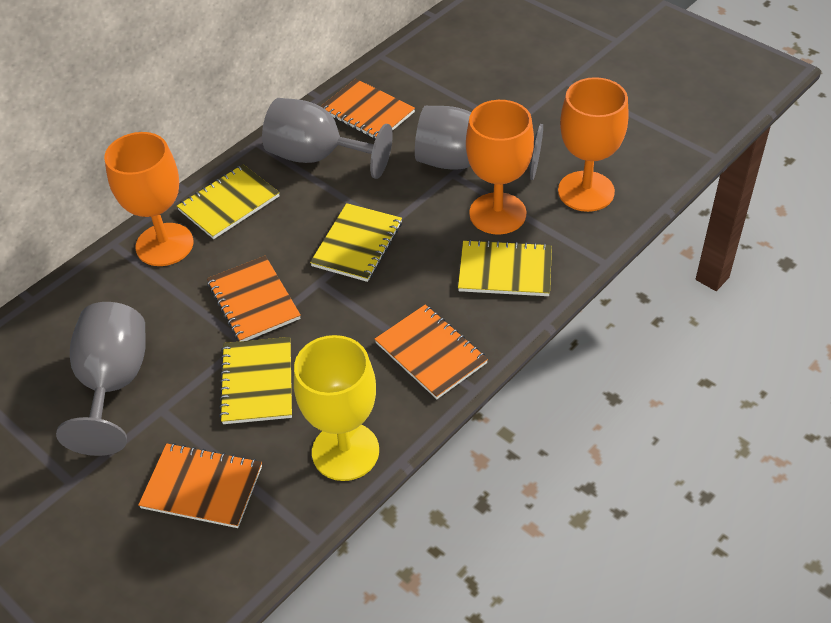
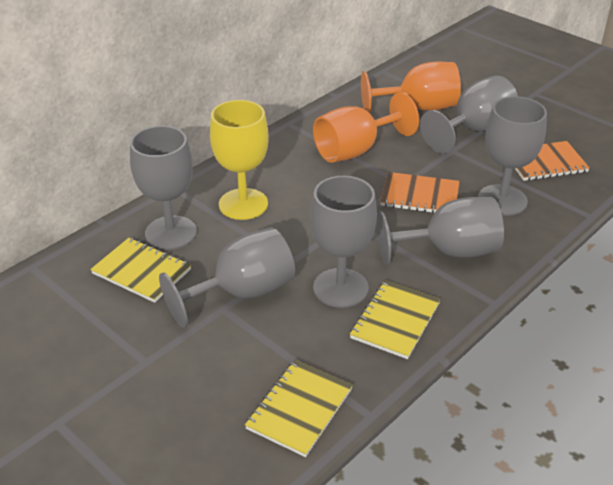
grey goblet: [56,302,146,456] [262,98,393,179] [415,106,543,180] = 3 -> [130,126,197,250] [159,227,295,328] [310,176,377,308] [377,197,504,265] [420,75,518,154] [478,96,547,216] = 6
orange goblet: [104,132,193,266] [466,100,534,235] [558,77,629,212] = 3 -> [313,92,419,163] [361,62,461,113] = 2
orange notebook: [138,443,262,528] [207,256,301,341] [321,79,415,140] [375,304,488,399] = 4 -> [380,172,460,213] [515,141,590,181] = 2
yellow notebook: [177,164,280,239] [219,337,292,424] [310,203,402,282] [458,239,552,296] = 4 -> [90,238,191,303] [245,360,353,457] [350,280,441,359] = 3

